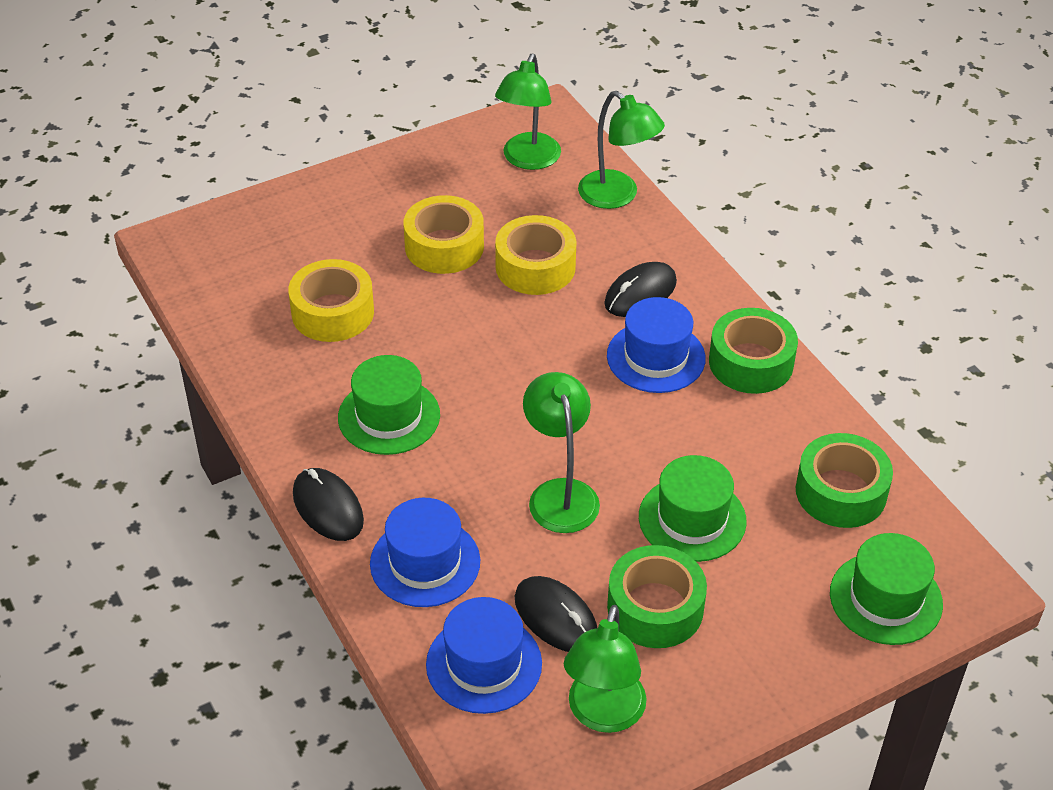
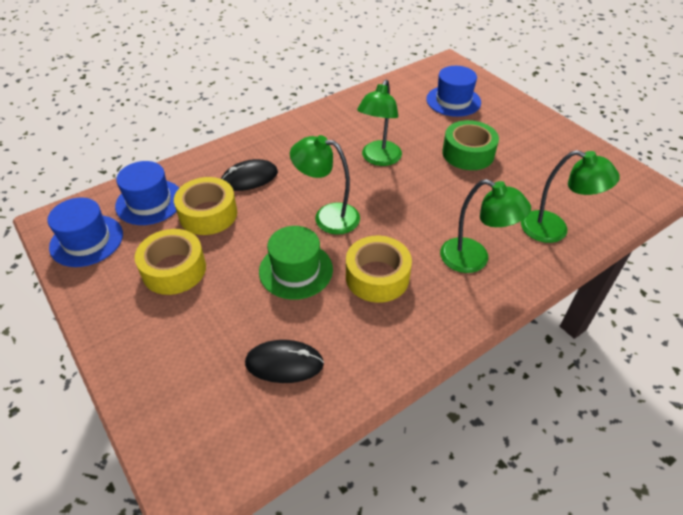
black mouse: [293,468,364,541] [515,576,597,652] [604,262,677,317] = 3 -> [221,159,278,191] [245,340,324,383] = 2
green hat: [338,355,440,455] [639,455,747,562] [830,533,943,645] = 3 -> [259,226,333,300] = 1
green tape: [607,545,707,648] [709,308,798,394] [796,433,893,528] = 3 -> [442,120,499,170] = 1

